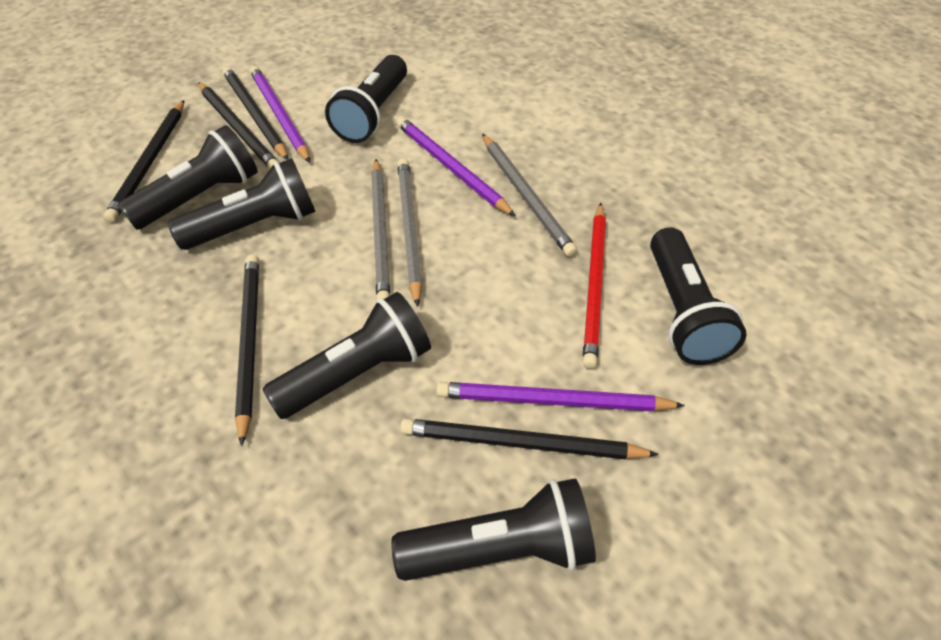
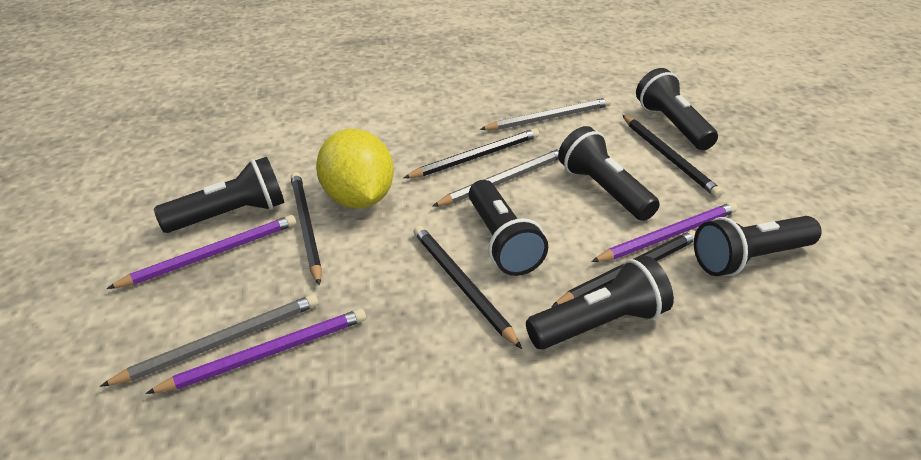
red pencil: [582,203,606,369] = 1 -> none = 0
yellow lemon: none = 0 -> [316,129,394,209] = 1

